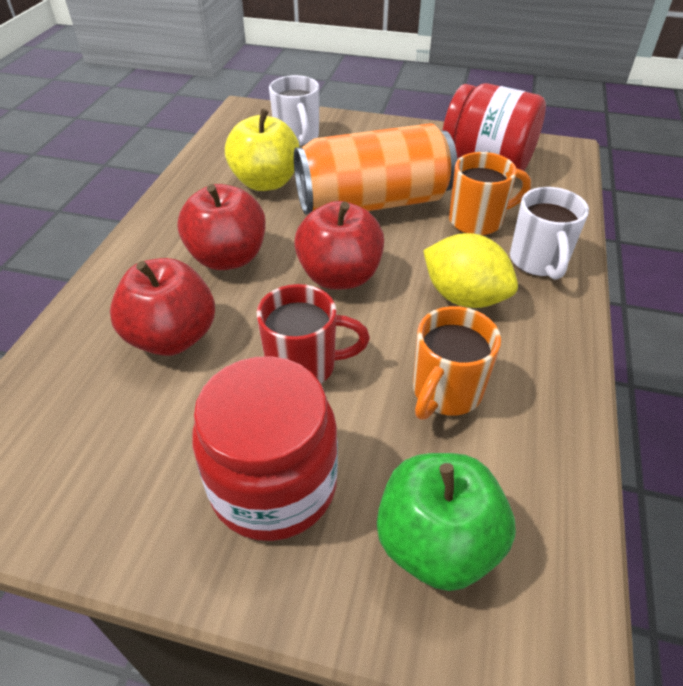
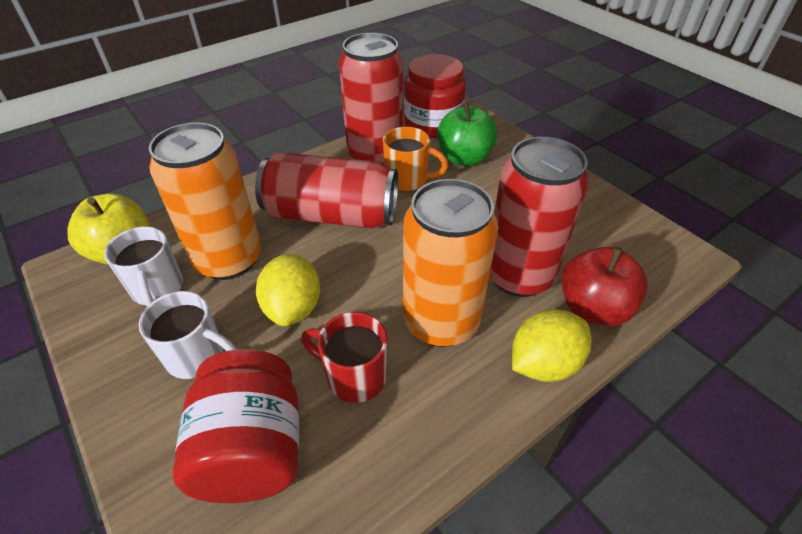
orange can: [294,123,457,214] = 1 -> [149,122,261,280] [403,179,498,347] = 2
orange mug: [413,306,501,419] [449,152,531,235] = 2 -> [383,127,448,191] = 1
red apple: [110,258,215,356] [177,184,266,270] [294,201,384,290] = 3 -> [561,247,648,326] = 1
red can: none = 0 -> [255,152,398,229] [339,33,403,164] [489,137,589,297] = 3
yellow lemon: [423,233,518,308] = 1 -> [256,254,320,326] [512,309,591,382] = 2

